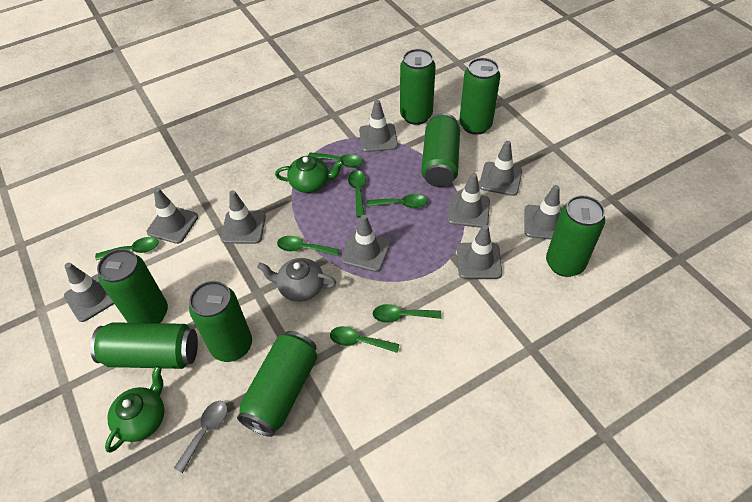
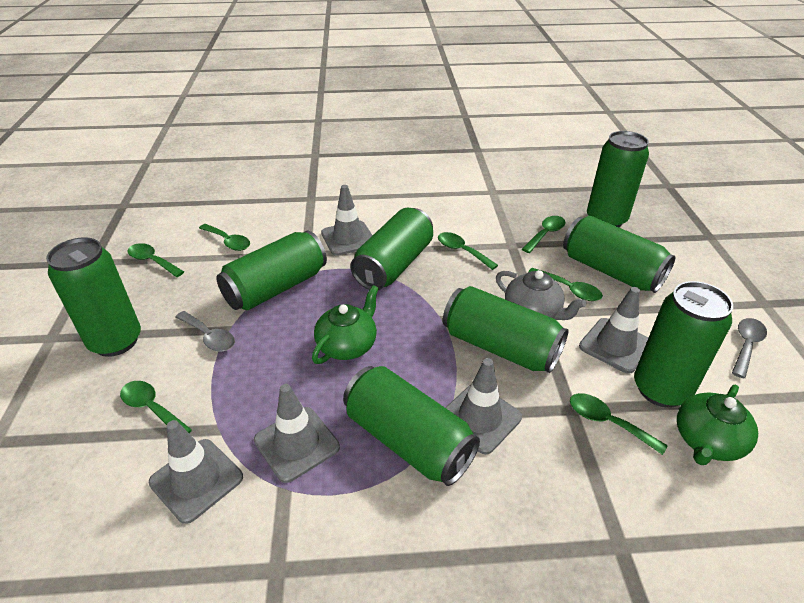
grey spoon: [174,401,228,473] = 1 -> [176,311,235,352] [732,318,767,378] = 2
grey traffic cone: [64,263,114,322] [147,188,198,244] [221,191,266,244] [341,215,391,272] [359,100,398,152] [447,173,490,228] [457,224,502,279] [479,141,522,196] [525,185,562,239] = 9 -> [149,420,243,524] [254,384,340,483] [321,185,373,256] [445,358,522,454] [579,287,648,374] = 5

